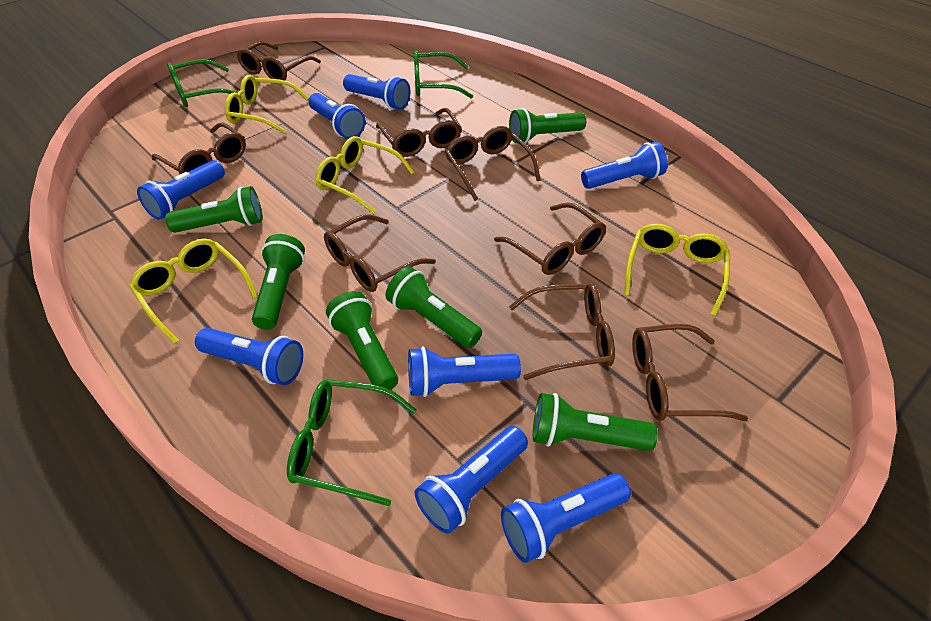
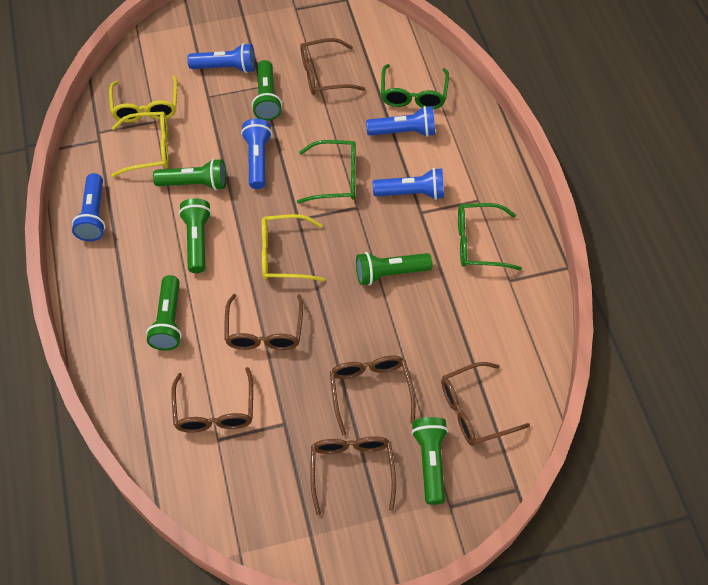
blue flashlight: [137,160,225,220] [195,328,303,385] [309,93,366,139] [343,74,410,110] [408,346,521,397] [414,426,528,534] [501,473,631,563] [581,142,667,189] = 8 -> [72,173,105,241] [187,43,255,73] [241,118,272,189] [366,106,435,137] [373,168,444,200] = 5
brown glasses: [152,122,246,174] [237,42,321,81] [324,214,436,292] [376,108,462,157] [445,126,541,201] [494,202,606,275] [509,283,615,380] [632,324,748,421] = 8 -> [171,367,253,433] [224,294,303,350] [300,38,365,95] [310,436,396,515] [330,356,416,436] [441,362,530,446] = 6
yellow glasses: [129,238,258,344] [225,75,309,134] [315,136,414,214] [624,224,730,316] = 4 -> [109,76,177,122] [111,112,169,177] [262,214,325,281] = 3

